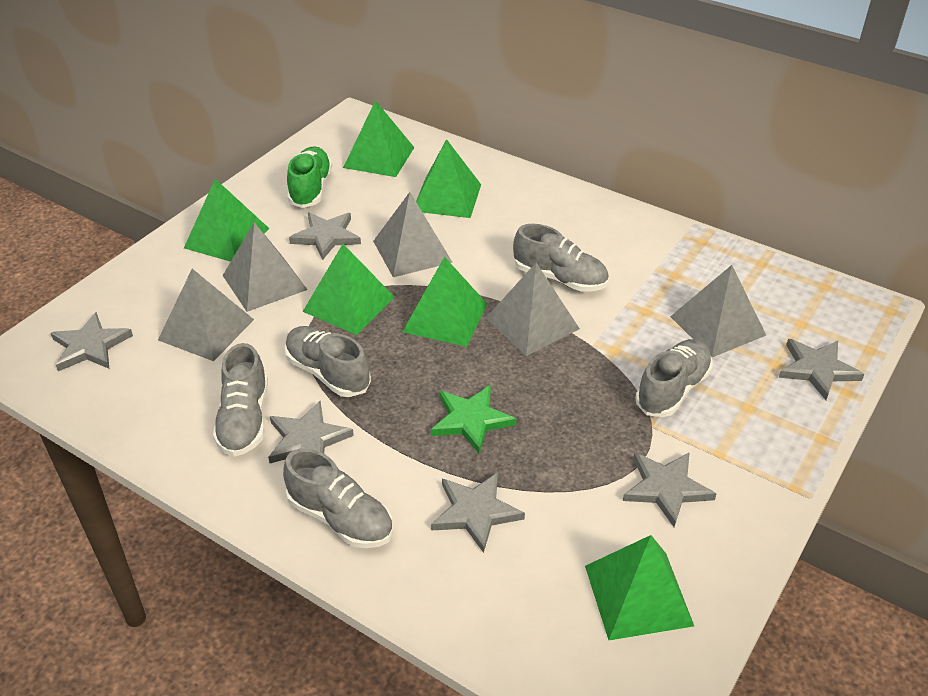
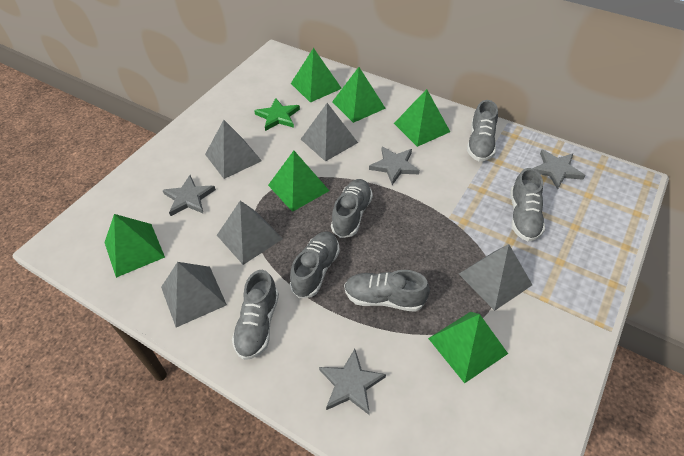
green shoe: [287,146,332,208] = 1 -> none = 0
grey shoe: [213,343,268,457] [283,449,393,548] [285,326,371,397] [513,224,609,292] [636,339,712,417] = 5 -> [232,270,279,360] [290,232,340,298] [331,179,373,238] [344,270,430,312] [467,100,498,161] [510,168,545,242] = 6
grey star: [51,312,133,371] [268,400,354,463] [289,213,361,260] [431,472,525,553] [623,452,716,527] [779,339,864,400] = 6 -> [162,175,216,216] [319,349,386,415] [369,147,420,185] [532,150,585,189] = 4

